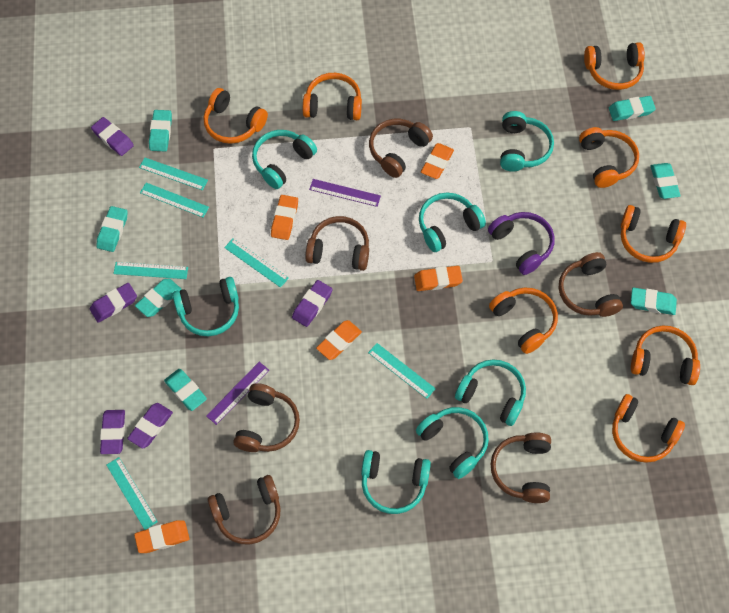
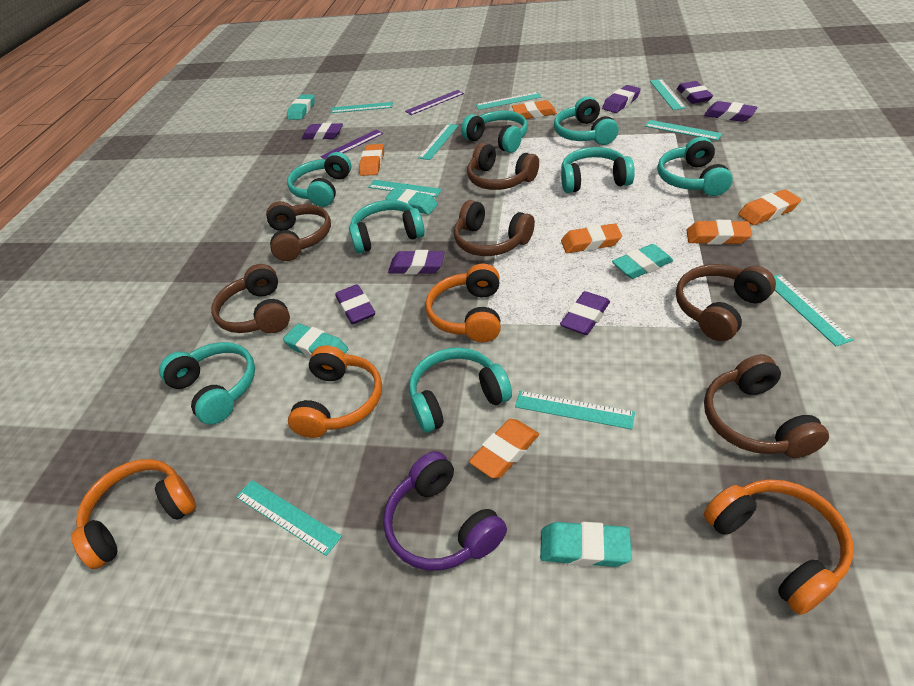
orange eraser: [134,520,189,553] [271,195,298,240] [316,320,362,360] [414,266,463,291] [421,143,454,179] = 5 -> [359,144,384,176] [469,419,539,478] [512,100,557,119] [561,223,622,253] [686,220,752,245] [738,189,801,225] = 6
orange headphones: [203,88,268,144] [303,73,362,120] [489,288,558,354] [579,127,639,188] [584,42,645,90] [612,394,685,463] [621,205,686,263] [631,325,700,385] = 8 -> [71,459,196,569] [288,345,382,438] [425,264,501,342] [704,479,853,615] = 4
purple eraser: [90,283,137,323] [91,117,134,156] [100,410,125,454] [127,403,173,448] [292,280,333,327] = 5 -> [302,123,343,140] [336,284,375,324] [388,250,445,275] [560,291,610,335] [602,85,641,113] [677,81,713,104] [704,101,757,122] = 7
turquoise eraser: [96,206,128,252] [135,279,182,317] [149,110,172,152] [164,369,207,411] [609,96,656,121] [631,288,677,315] [650,163,681,199] = 7 -> [283,324,348,358] [287,95,315,120] [385,188,438,215] [540,522,632,567] [612,244,673,279] = 5
turquoise headphones: [172,277,239,336] [252,130,317,189] [361,450,431,514] [416,407,489,479] [419,193,486,252] [455,359,526,426] [500,111,554,171] = 7 -> [159,342,255,425] [287,152,351,207] [349,200,425,254] [409,347,512,433] [461,110,528,153] [554,96,619,145] [561,147,635,193] [657,137,733,196] = 8
turquoise ruler: [107,457,158,530] [113,262,188,279] [139,158,208,190] [140,183,209,218] [224,239,289,288] [368,343,436,399] = 6 -> [236,480,342,556] [330,102,393,113] [368,180,442,197] [418,124,459,160] [476,92,541,110] [515,391,635,430] [645,120,723,141] [650,79,686,110] [774,274,853,346] = 9

